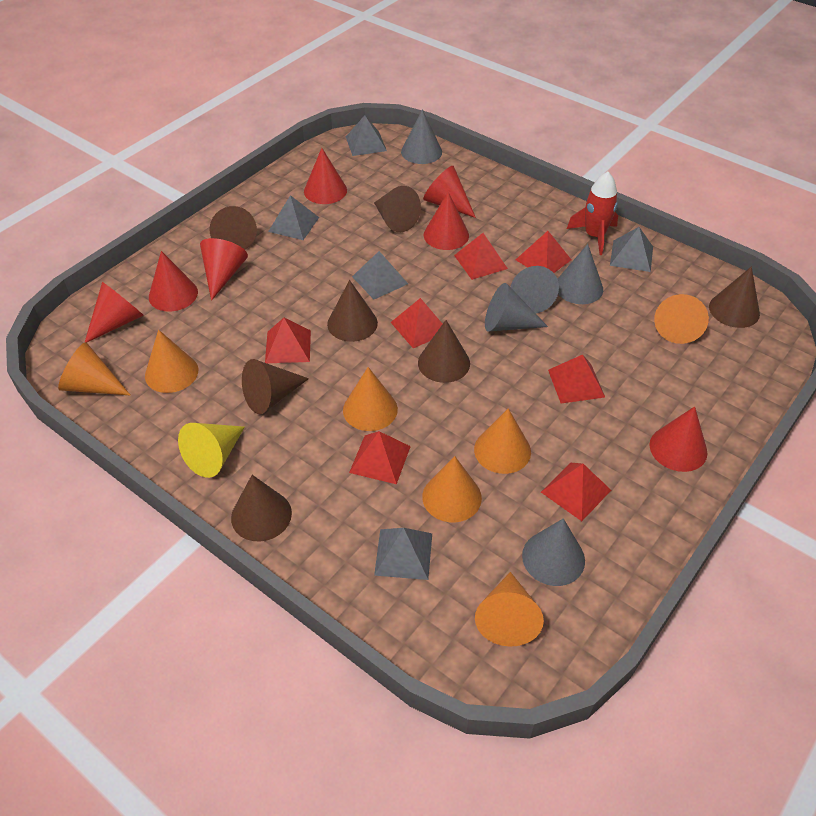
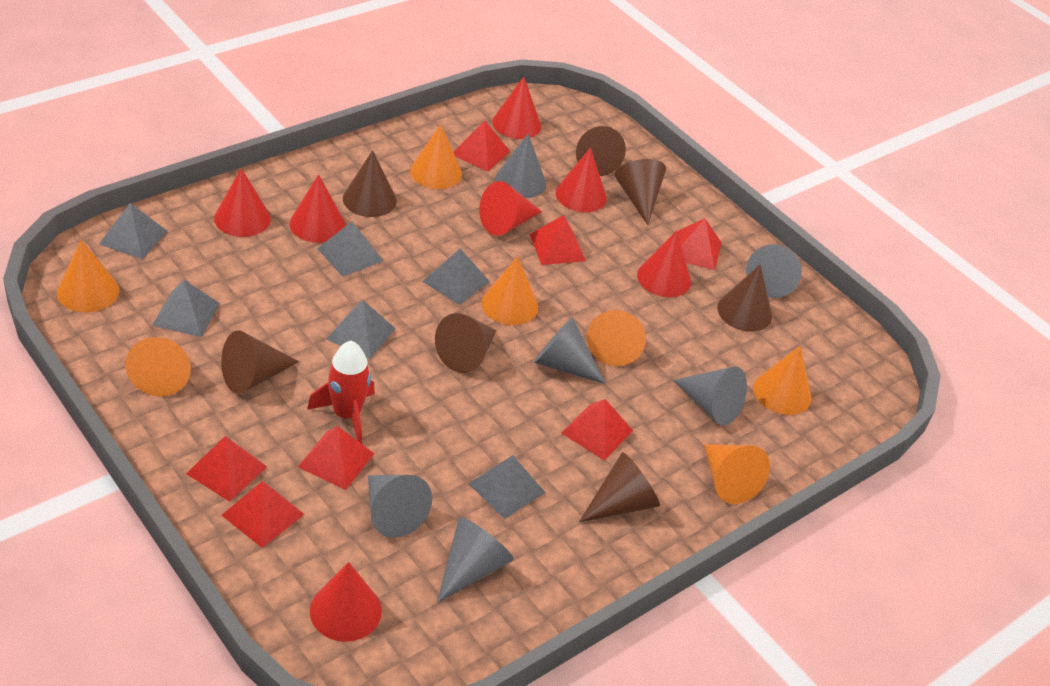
grey cone: [401,109,442,164] [485,283,548,331] [510,266,559,314] [522,518,585,586] [558,244,603,304] = 5 -> [368,475,432,538] [437,517,514,603] [495,134,546,198] [534,317,606,384] [673,366,747,426] [746,244,802,298] = 6
grey pyramid: [268,195,319,240] [346,115,387,156] [352,251,408,299] [374,528,432,580] [610,227,653,272] = 5 -> [99,203,167,259] [152,280,220,337] [317,221,383,277] [326,300,396,359] [422,248,490,305] [468,455,546,519] = 6
yellow cone: [178,423,245,478] = 1 -> none = 0

